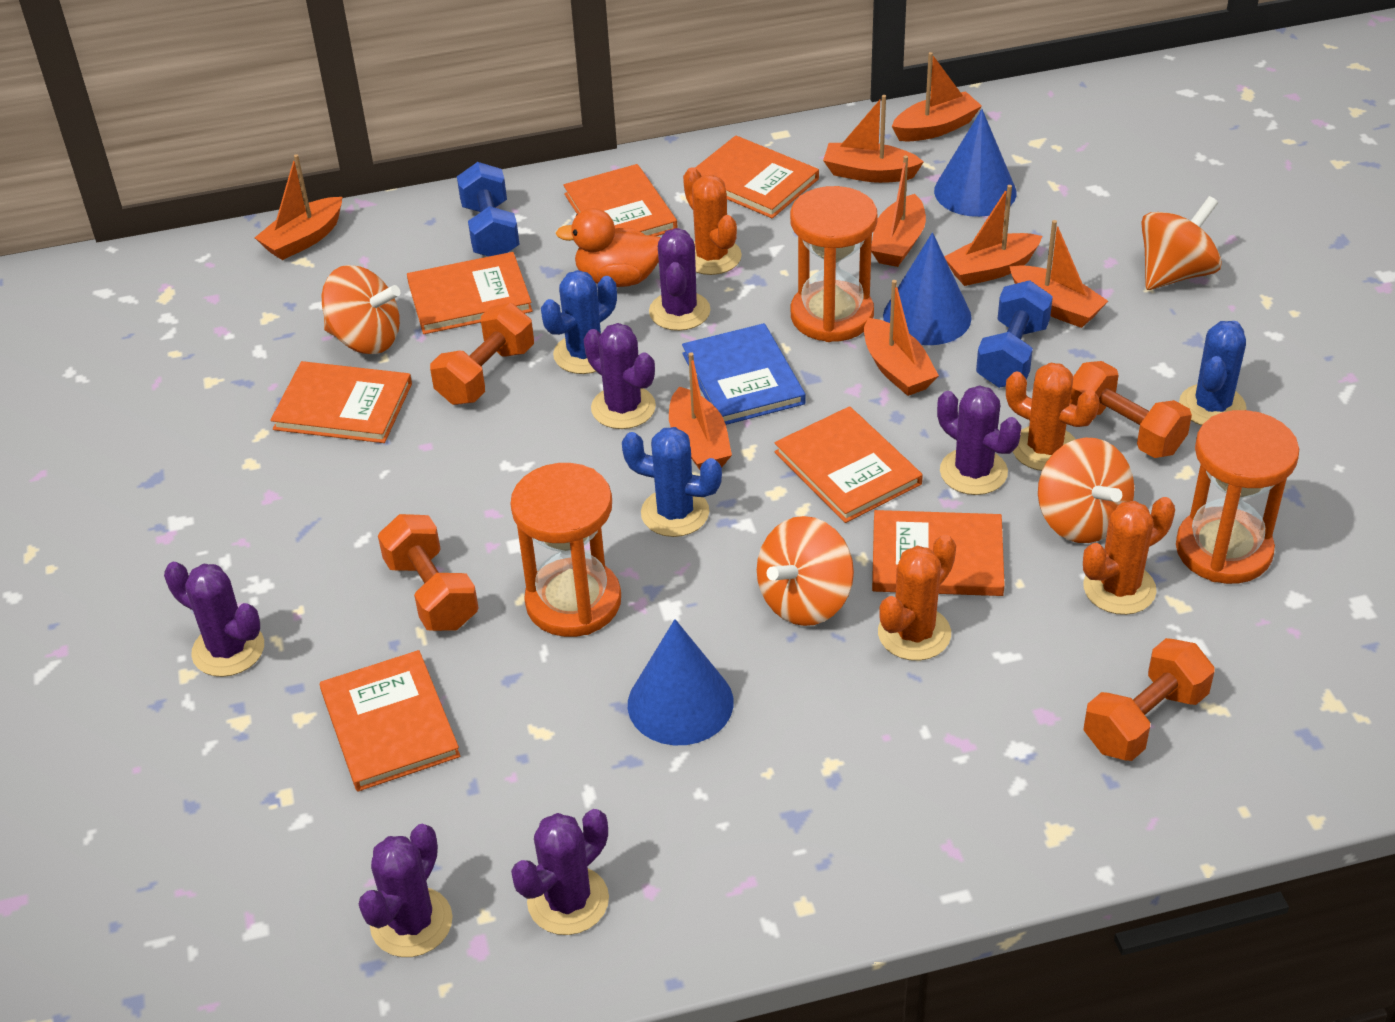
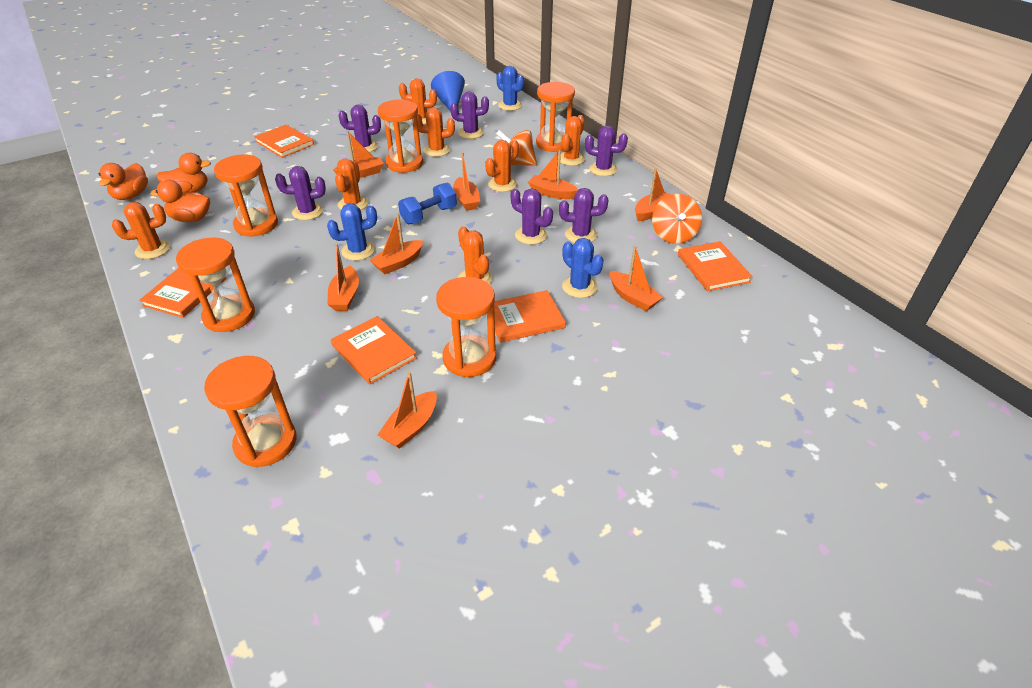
blue book: [682,323,806,425] = 1 -> none = 0
blue cone: [628,619,734,745] [883,232,972,345] [934,109,1017,217] = 3 -> [431,71,465,110] = 1
blue dumbbell: [457,162,520,257] [976,280,1053,388] = 2 -> [398,183,457,224] = 1
orange book: [270,361,412,443] [320,650,460,791] [407,252,533,334] [563,164,678,236] [695,135,819,218] [774,406,923,523] [872,510,1005,596] = 7 -> [139,268,227,318] [254,125,314,158] [331,316,417,385] [494,290,566,343] [678,241,753,291] = 5
orange cactus: [683,167,742,275] [878,535,956,661] [1006,363,1100,471] [1083,497,1175,615] = 4 -> [112,202,170,259] [335,158,369,210] [399,78,437,124] [417,108,455,157] [458,226,493,284] [485,140,519,192] [560,115,585,166] = 7
orange duck: [556,208,661,287] = 1 -> [99,163,148,200] [151,180,210,222] [156,153,211,194] = 3
orange dumbbell: [378,514,479,631] [430,303,534,405] [1070,361,1192,458] [1084,638,1215,761] = 4 -> none = 0
orange hourglass: [510,463,621,637] [790,186,878,342] [1176,410,1299,584] = 3 -> [176,238,255,332] [204,356,297,467] [214,154,278,237] [378,99,423,173] [436,277,496,377] [536,82,575,152] = 6
orange spinning top: [322,265,401,354] [757,516,854,626] [1038,438,1134,543] [1141,196,1222,290] = 4 -> [496,130,537,166] [652,194,702,244] = 2

